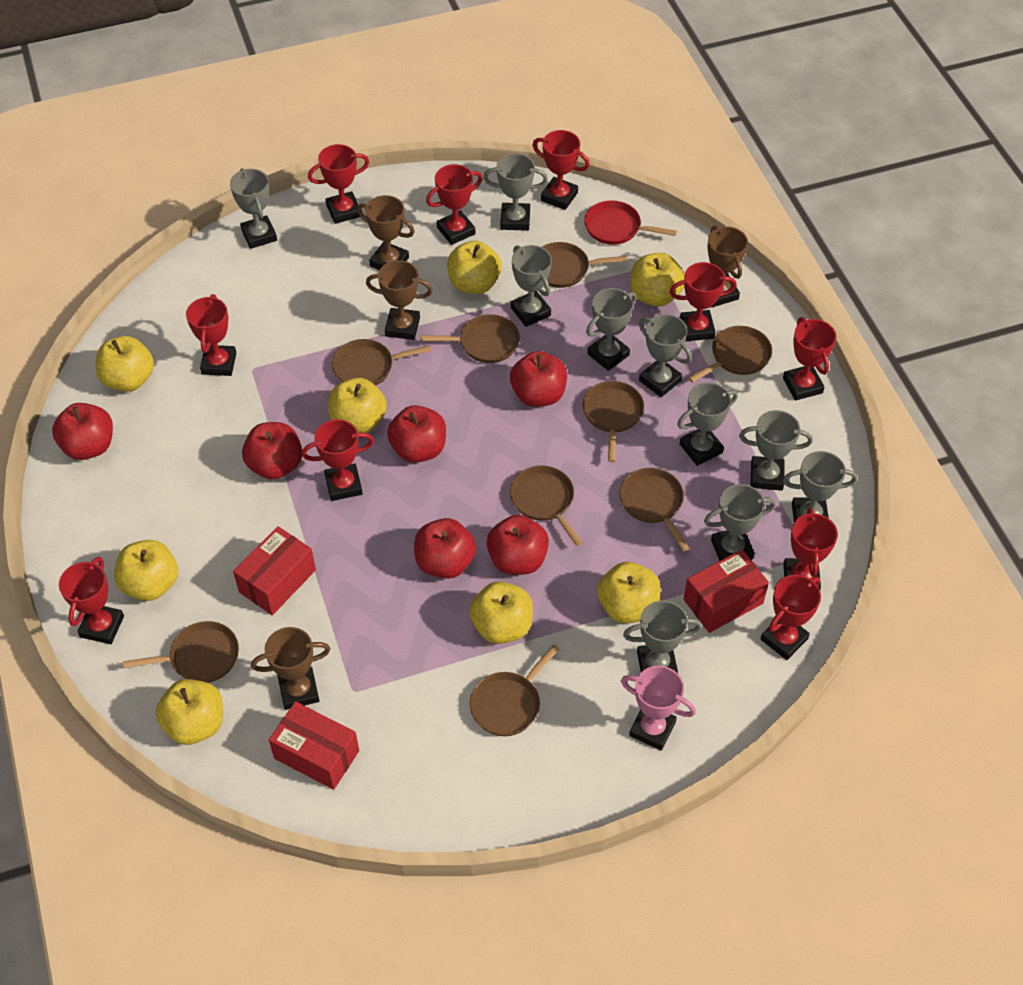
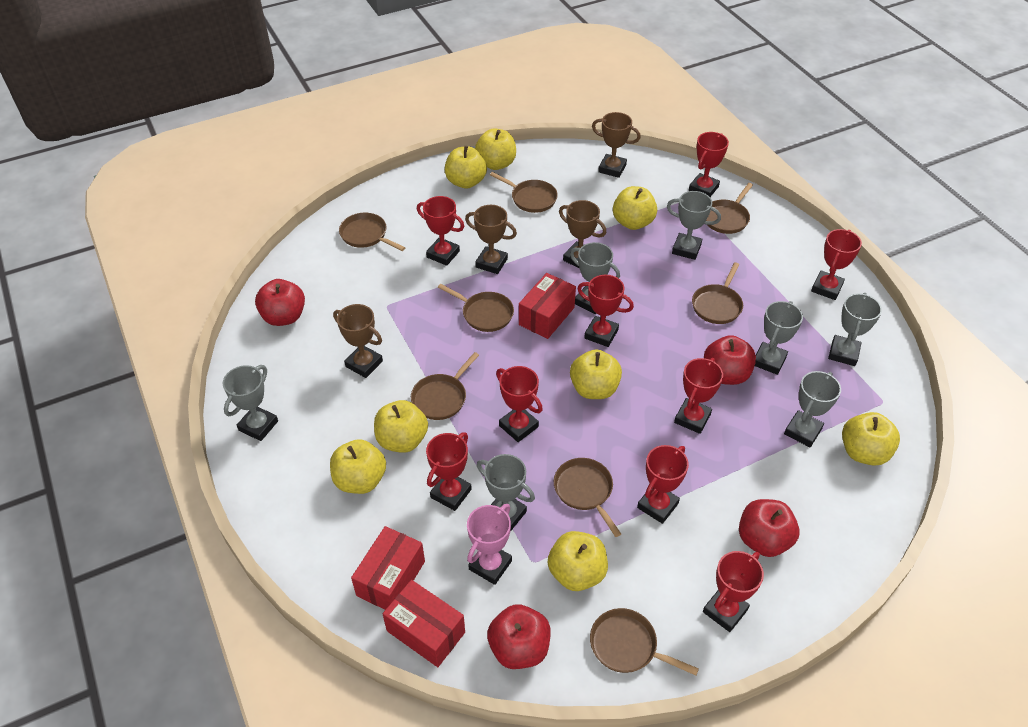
brown pan: [123,621,239,683] [332,339,431,386] [421,314,520,363] [470,644,559,736] [510,466,583,546] [542,242,627,288] [583,381,644,462] [620,468,689,551] [688,326,772,383] = 9 -> [339,213,405,251] [411,352,479,420] [438,284,514,332] [490,172,558,213] [554,458,621,537] [590,608,699,675] [692,262,743,324] [706,183,753,234] = 8
grey trophy: [230,168,277,249] [483,153,548,231] [511,245,552,327] [586,288,637,371] [623,601,702,673] [639,314,692,397] [677,382,738,466] [704,484,776,561] [739,410,813,491] [783,451,858,522] = 10 -> [223,365,278,441] [477,454,535,532] [570,242,620,314] [667,191,721,260] [755,301,803,375] [784,371,841,447] [828,293,882,366] = 7
red apple: [52,403,113,460] [242,422,302,480] [387,405,446,463] [414,518,476,579] [487,515,549,575] [510,351,567,407] = 6 -> [255,279,305,326] [487,604,551,669] [704,335,756,385] [739,499,800,557] = 4
red pan: [584,200,677,245] = 1 -> none = 0
red trophy: [59,557,124,644] [186,294,236,376] [302,419,374,501] [308,144,369,224] [426,164,482,245] [532,130,590,210] [669,262,737,341] [761,575,821,660] [783,317,836,401] [783,508,838,590] = 10 -> [417,196,464,266] [426,432,472,511] [496,366,543,442] [577,275,634,347] [637,445,689,524] [674,358,723,434] [689,132,729,197] [703,551,764,632] [811,229,862,300] = 9

